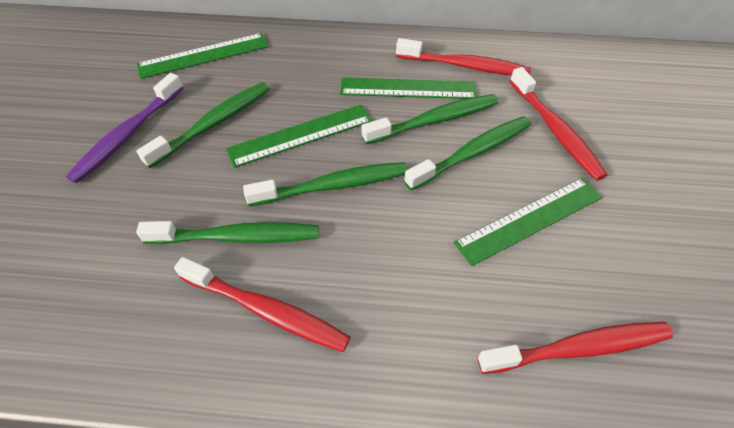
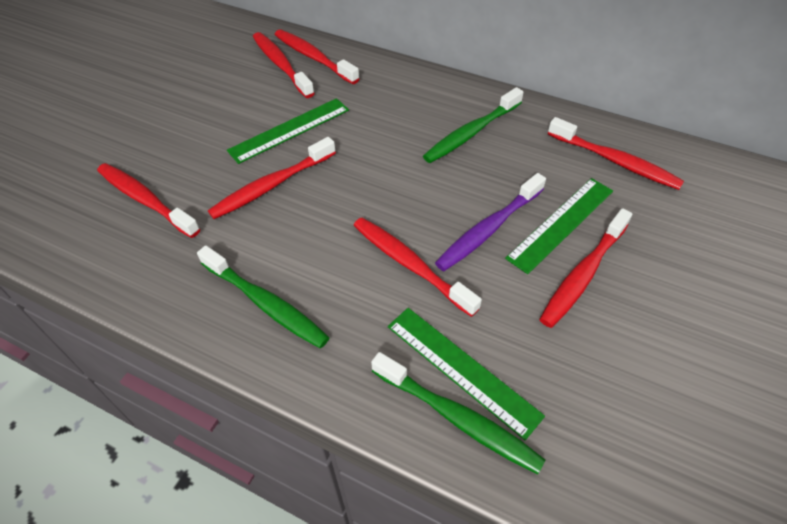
green ruler: [137,33,268,79] [226,105,372,168] [340,77,477,99] [454,178,602,266] = 4 -> [227,98,349,164] [388,308,545,440] [505,178,613,274] = 3
green toothbrush: [136,221,318,244] [137,82,269,168] [243,162,407,206] [362,94,498,144] [404,116,531,191] = 5 -> [197,245,330,348] [371,352,546,474] [423,87,524,163] = 3
red toothbrush: [174,257,351,352] [396,38,531,76] [478,322,673,374] [510,67,607,181] = 4 -> [97,163,200,238] [208,137,336,219] [253,32,315,98] [275,30,360,84] [353,218,482,317] [539,208,632,328] [548,117,684,190] = 7

